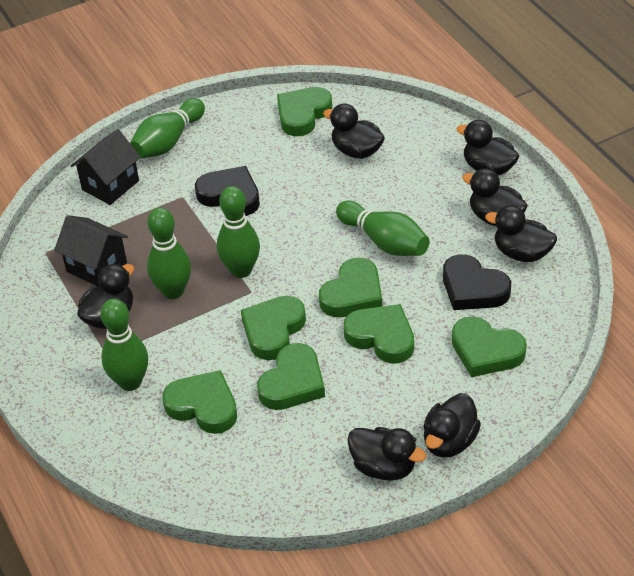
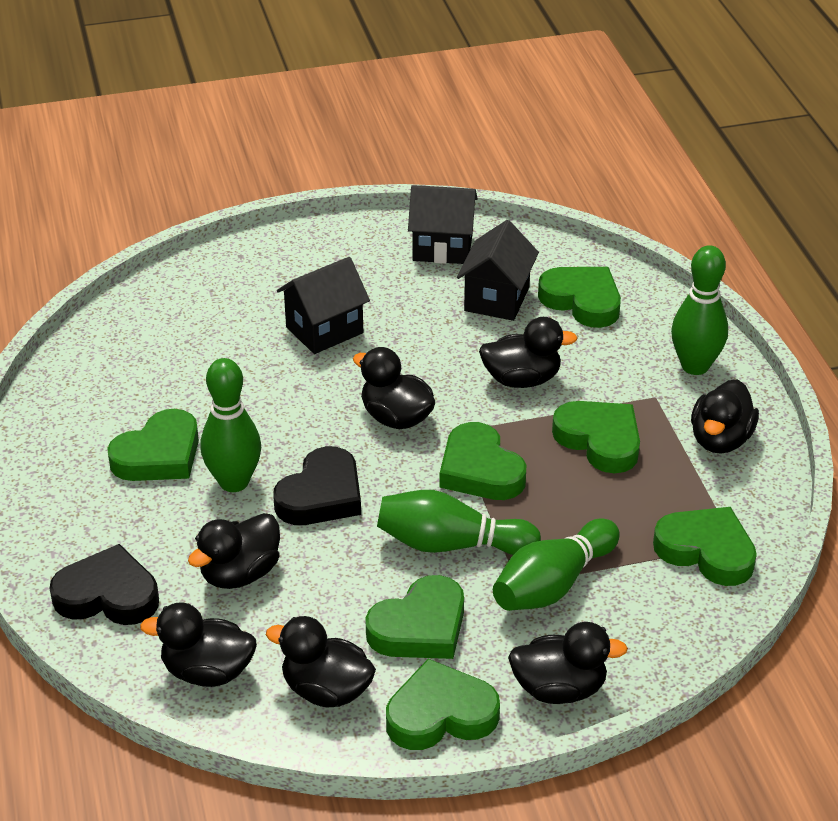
black house: [54,215,128,286] [71,129,141,205] = 2 -> [277,257,370,354] [408,185,478,264] [457,220,539,321] = 3
green bowling pin: [100,299,148,391] [130,98,205,159] [147,207,191,299] [217,186,260,278] [336,200,430,256] = 5 -> [201,358,261,492] [377,490,541,555] [493,518,620,611] [671,245,728,375] = 4

